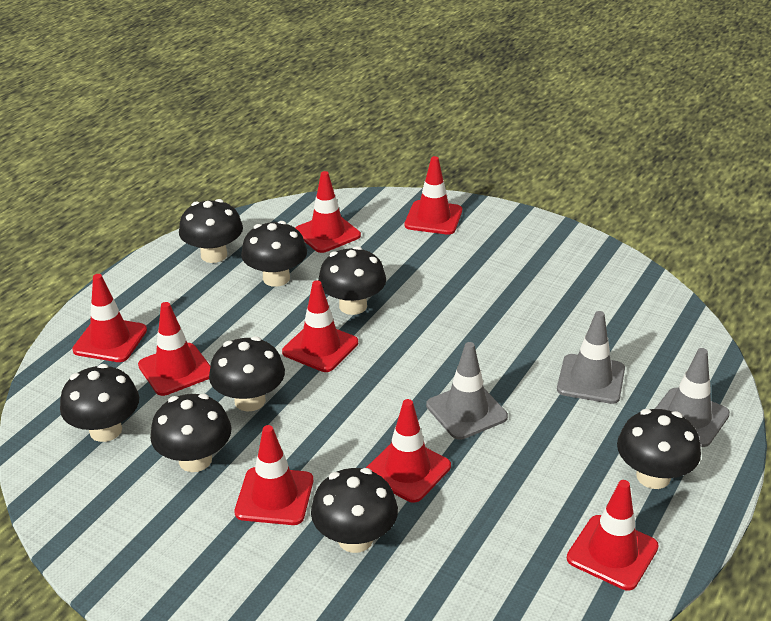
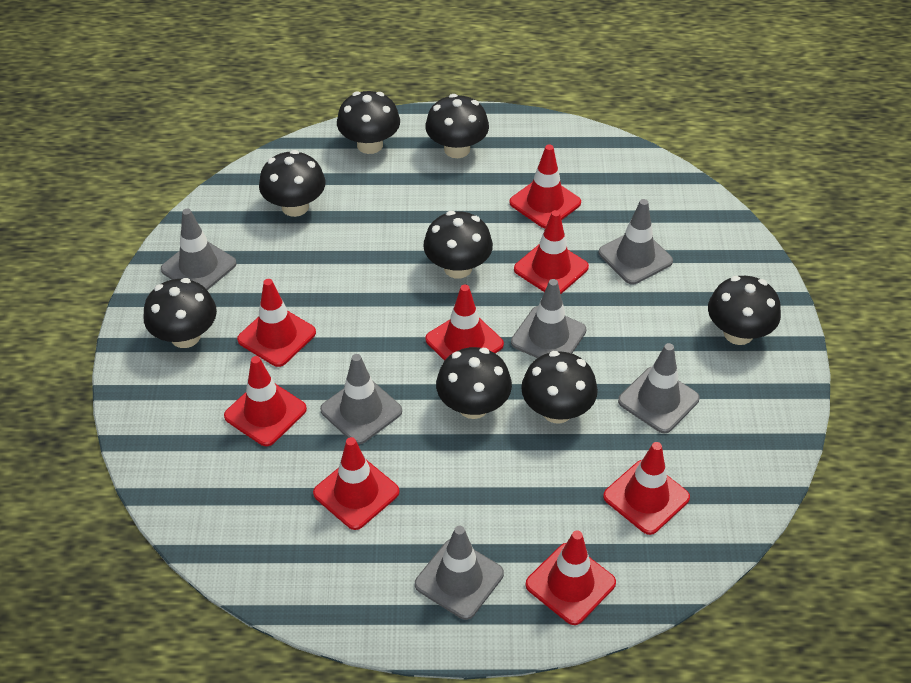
grey traffic cone: [426,342,508,440] [557,311,625,404] [655,348,730,447] = 3 -> [161,209,237,290] [320,354,402,445] [415,526,504,620] [511,279,586,358] [599,199,673,285] [618,343,700,433] = 6

